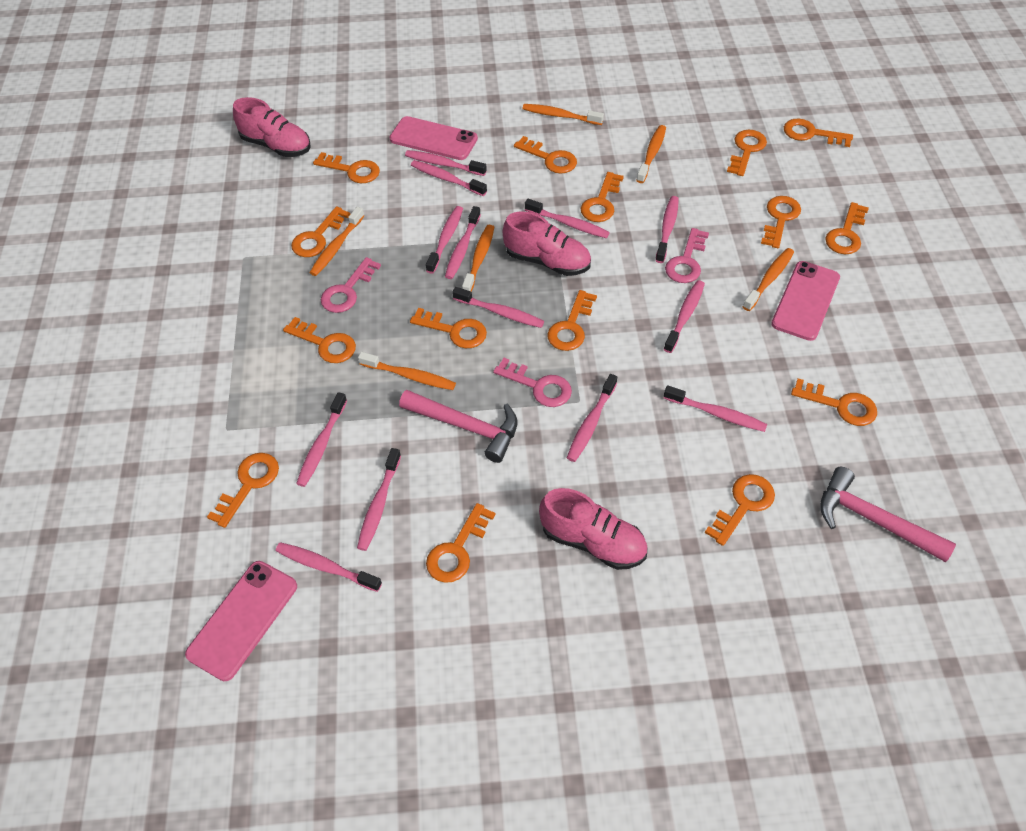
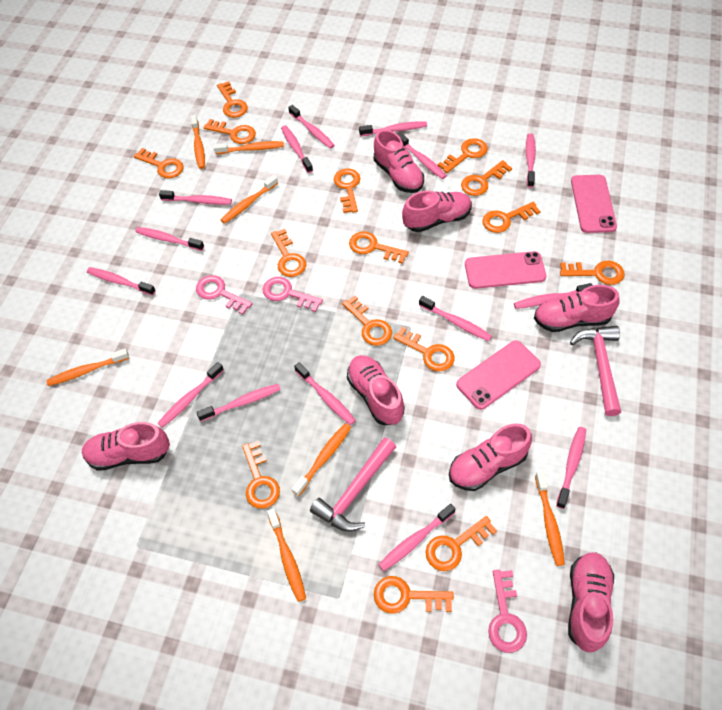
orange toothbrush: [310,206,365,276] [358,352,456,390] [462,225,494,292] [523,104,604,125] [636,125,666,183] [743,248,794,311] = 6 -> [46,349,129,386] [191,115,205,169] [214,141,284,154] [221,175,278,224] [267,508,306,602] [292,423,351,496] [535,471,565,566] = 7
pink shoe: [233,97,311,157] [503,212,591,276] [539,488,648,570] = 3 -> [82,422,170,471] [347,355,405,425] [374,129,424,193] [402,191,472,232] [449,424,532,491] [534,285,620,332] [568,552,614,652] = 7
pink toothbrush: [275,542,382,592] [296,392,347,487] [357,448,401,551] [405,150,487,176] [411,160,487,196] [426,206,463,274] [445,206,481,279] [452,287,544,328] [525,199,610,238] [567,374,617,462] [656,196,679,263] [664,280,705,353] [664,385,767,432] = 13 -> [87,267,156,295] [135,227,204,251] [157,362,224,428] [159,190,232,205] [196,384,281,421] [281,125,313,173] [288,105,335,149] [294,362,356,425] [359,121,427,136] [378,504,455,571] [397,133,447,179] [419,296,492,341] [514,283,593,309] [526,133,536,188] [556,427,586,509] = 15

